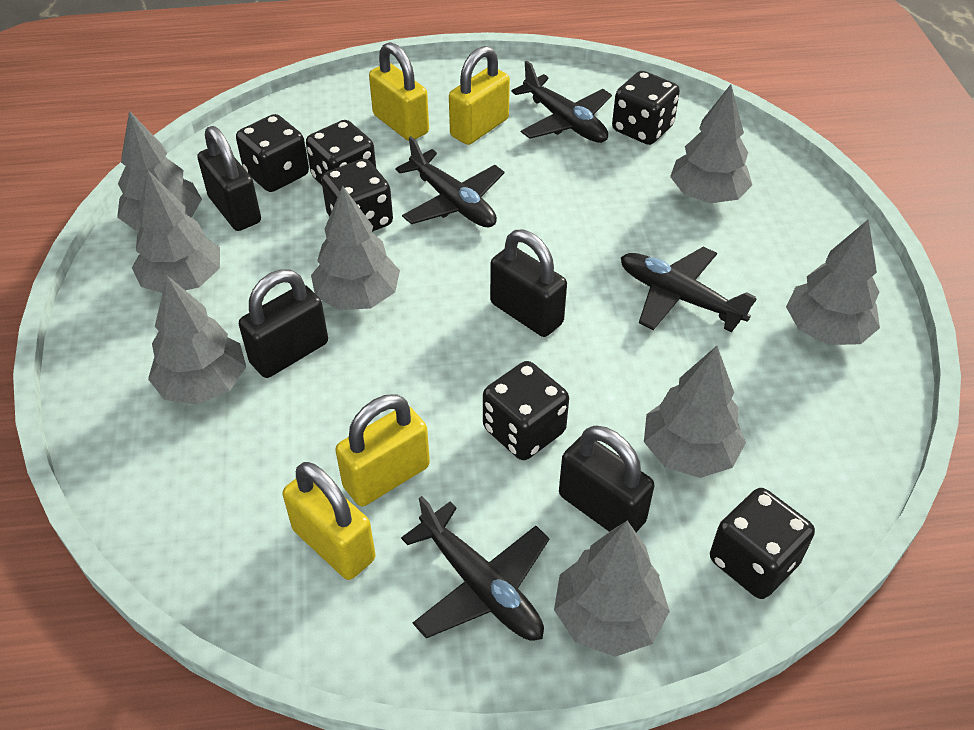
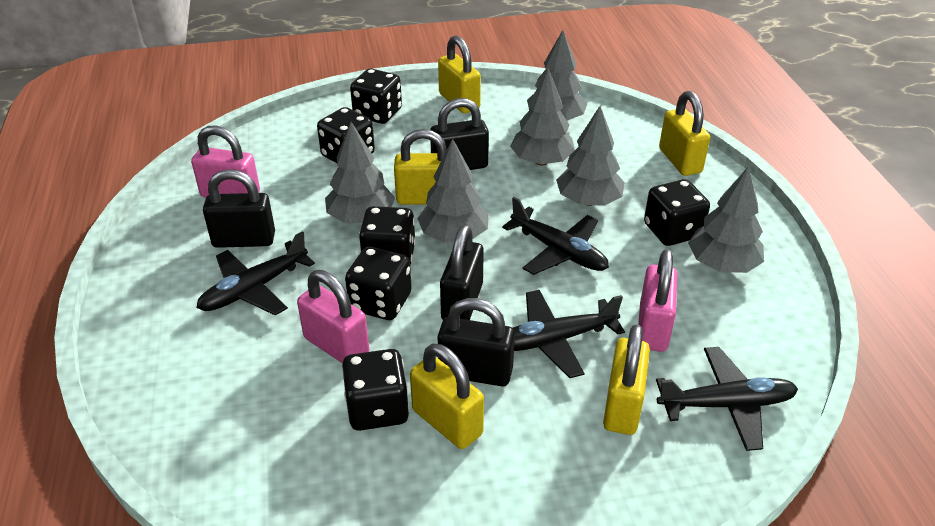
grey tree: [117,111,202,230] [132,170,220,293] [148,276,246,405] [311,186,400,310] [554,521,670,657] [644,346,746,478] [670,84,752,203] [786,219,880,345] = 8 -> [325,122,395,223] [417,139,489,243] [510,68,575,166] [527,30,588,121] [556,106,625,206] [688,166,764,273] = 6
pink padlock: none = 0 -> [191,125,260,198] [297,270,369,363] [638,249,677,352] = 3
yellow padlock: [283,462,375,580] [336,394,430,506] [369,42,429,141] [449,46,510,145] = 4 -> [394,129,446,205] [410,344,484,449] [438,36,481,114] [603,324,650,435] [659,91,710,176] = 5

